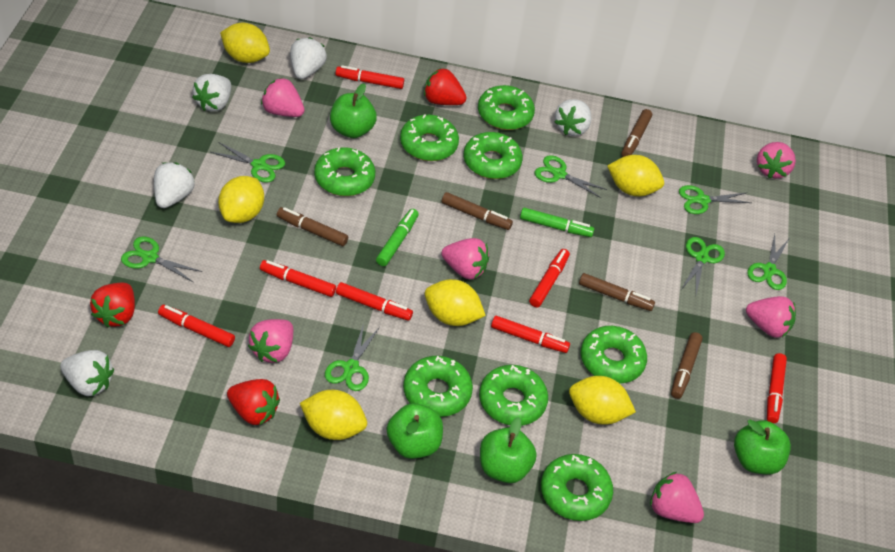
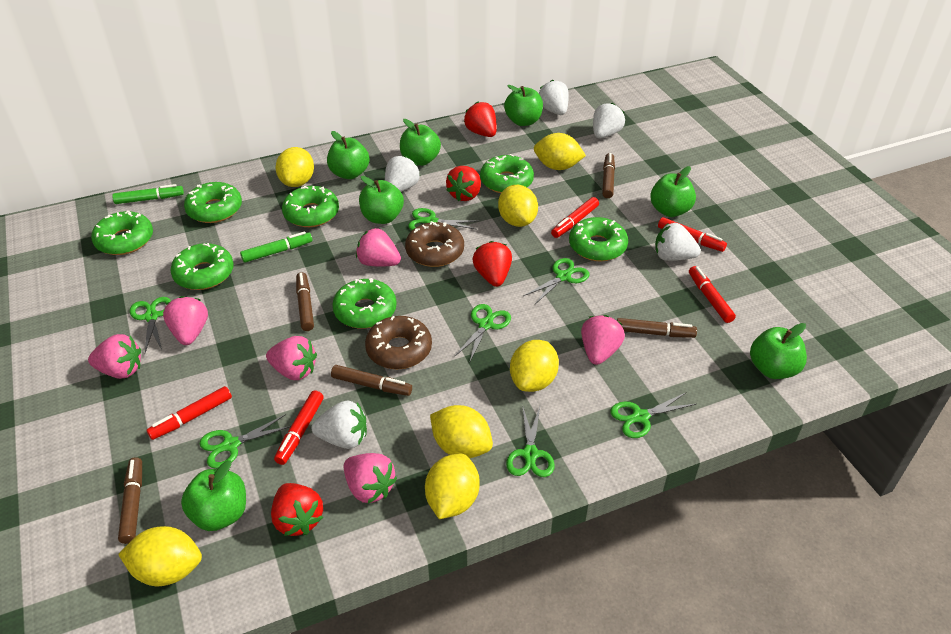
brown donut: none = 0 -> [365,316,432,369] [405,221,464,267] = 2
green apple: [330,83,377,138] [387,403,443,459] [480,417,537,483] [734,420,791,474] = 4 -> [181,460,246,531] [327,131,369,179] [359,176,404,224] [400,119,441,166] [504,85,543,126] [650,166,696,217] [750,323,807,379] = 7
green donut: [314,147,375,196] [400,114,459,161] [403,356,473,417] [463,132,523,179] [478,85,535,130] [479,365,548,426] [541,454,613,521] [581,326,647,383] = 8 -> [91,210,153,255] [170,243,234,290] [184,182,242,223] [282,186,339,227] [332,278,397,329] [480,154,534,193] [569,217,628,261] = 7
red marker: [158,305,235,347] [260,260,336,297] [335,65,404,89] [336,282,413,321] [491,316,570,353] [529,249,570,307] [767,353,787,423] = 7 -> [147,386,232,440] [274,390,324,465] [551,197,599,238] [658,217,727,252] [689,266,736,323] = 5
red strawberry: [90,283,135,328] [227,379,280,425] [424,68,467,105] = 3 -> [271,483,323,536] [446,166,481,201] [464,102,497,137] [472,241,512,287] = 4
yellow lemon: [218,176,264,223] [220,23,270,63] [300,390,367,440] [425,279,486,326] [569,376,636,425] [607,155,664,196] = 6 -> [118,526,202,586] [275,147,314,187] [425,454,480,519] [430,405,493,458] [498,185,538,227] [510,340,559,392] [534,133,586,170] = 7

